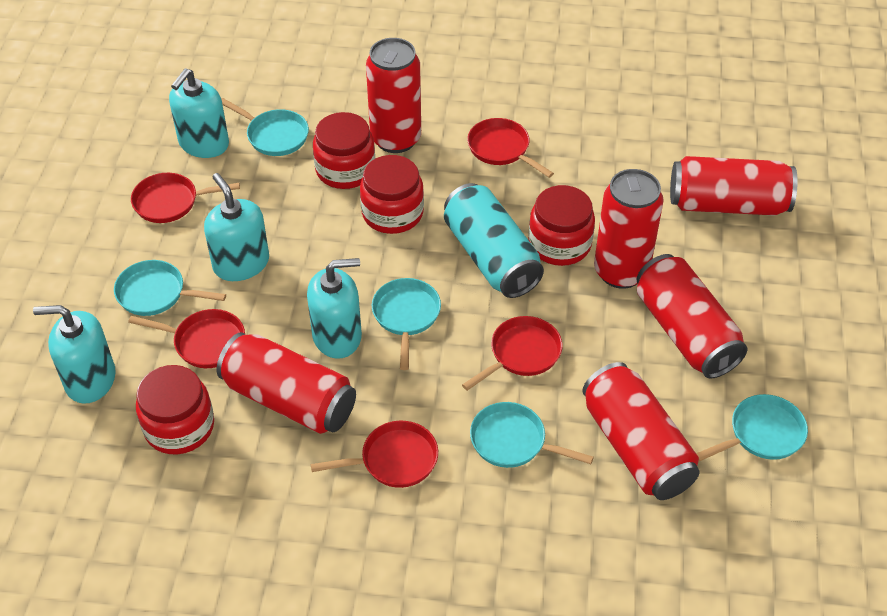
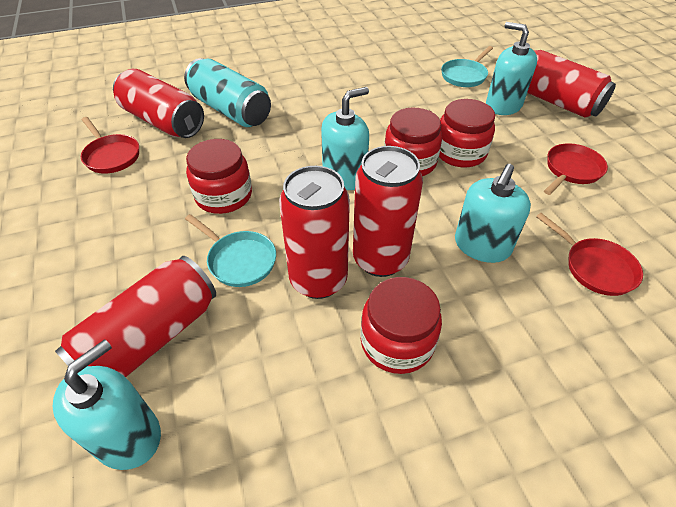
red can: [217,332,356,434] [366,38,421,153] [582,362,700,500] [594,169,664,289] [636,254,747,379] [670,156,798,216] = 6 -> [55,256,216,377] [113,69,204,138] [279,166,350,299] [353,146,423,277] [527,50,616,118] = 5
red pan: [128,309,245,368] [131,173,240,223] [311,421,438,488] [462,316,562,391] [467,118,554,178] = 5 -> [81,117,139,174] [536,213,643,296] [544,143,608,195] = 3
turquoise pan: [114,260,226,316] [221,98,309,156] [372,278,441,370] [470,402,594,468] [696,394,808,461] = 5 -> [185,214,276,287] [441,46,493,87] = 2

